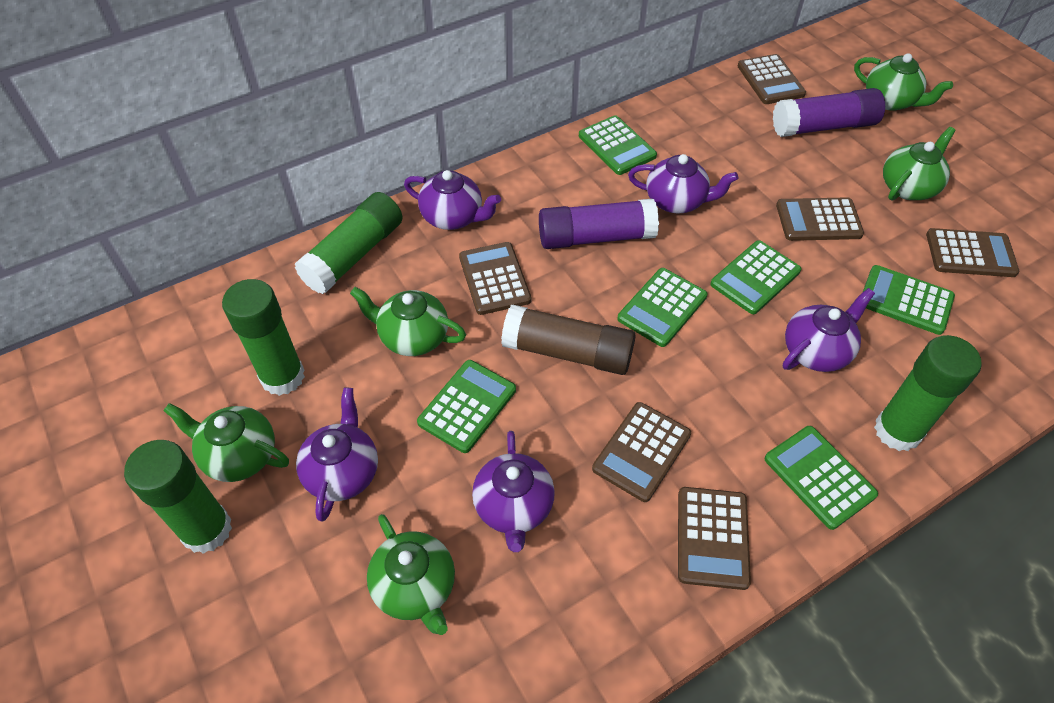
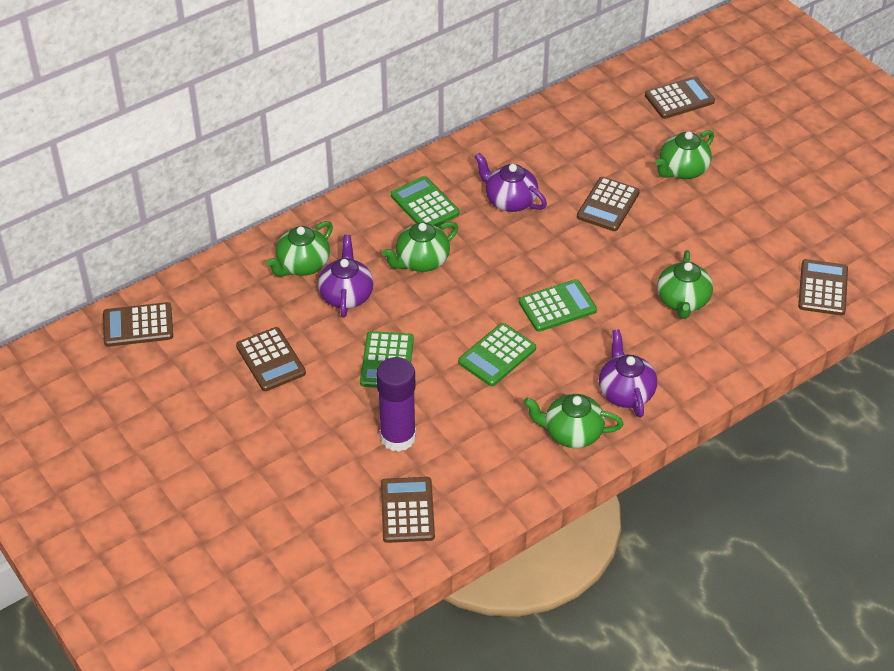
brown glue stick: [501,305,636,375] = 1 -> none = 0
green calculator: [417,360,516,453] [579,115,657,175] [617,268,707,347] [710,240,801,314] [765,426,878,530] [862,265,955,335] = 6 -> [360,331,414,388] [391,176,460,227] [458,323,536,386] [519,279,597,332] = 4
green glue stick: [124,440,232,554] [222,279,305,396] [295,192,403,294] [874,335,982,451] = 4 -> none = 0
purple glue stick: [539,199,659,249] [773,88,885,137] = 2 -> [376,357,416,452] = 1
purple teapot: [296,387,378,522] [404,170,501,230] [472,431,555,552] [628,154,738,213] [783,288,875,372] = 5 -> [318,235,374,318] [475,153,547,212] [599,329,657,418] = 3

